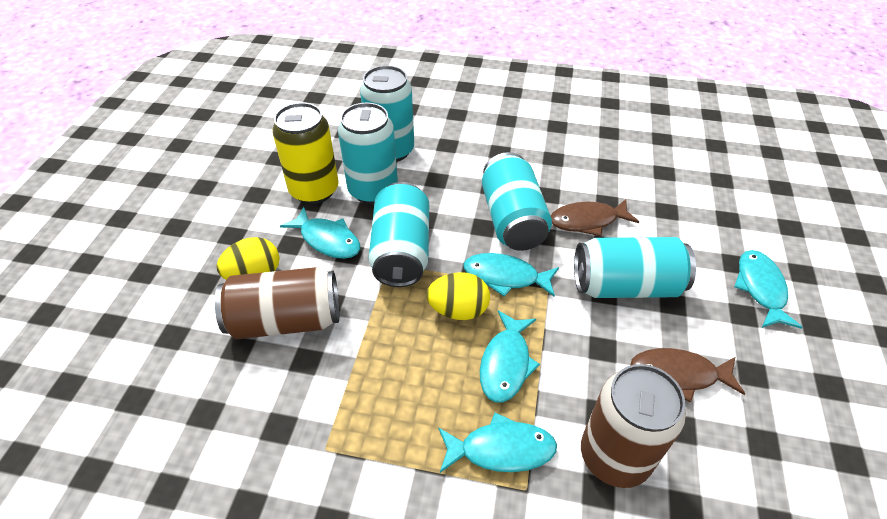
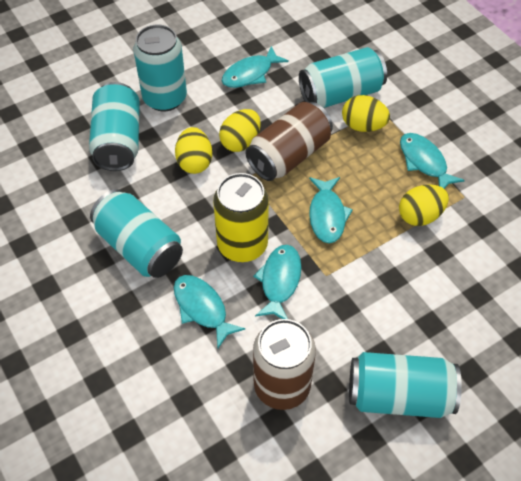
brown fish: [551,199,639,237] [631,348,745,403] = 2 -> none = 0
yellow egg: [216,237,279,280] [426,272,490,320] = 2 -> [175,127,212,174] [219,109,261,152] [342,95,390,132] [399,184,449,226] = 4

